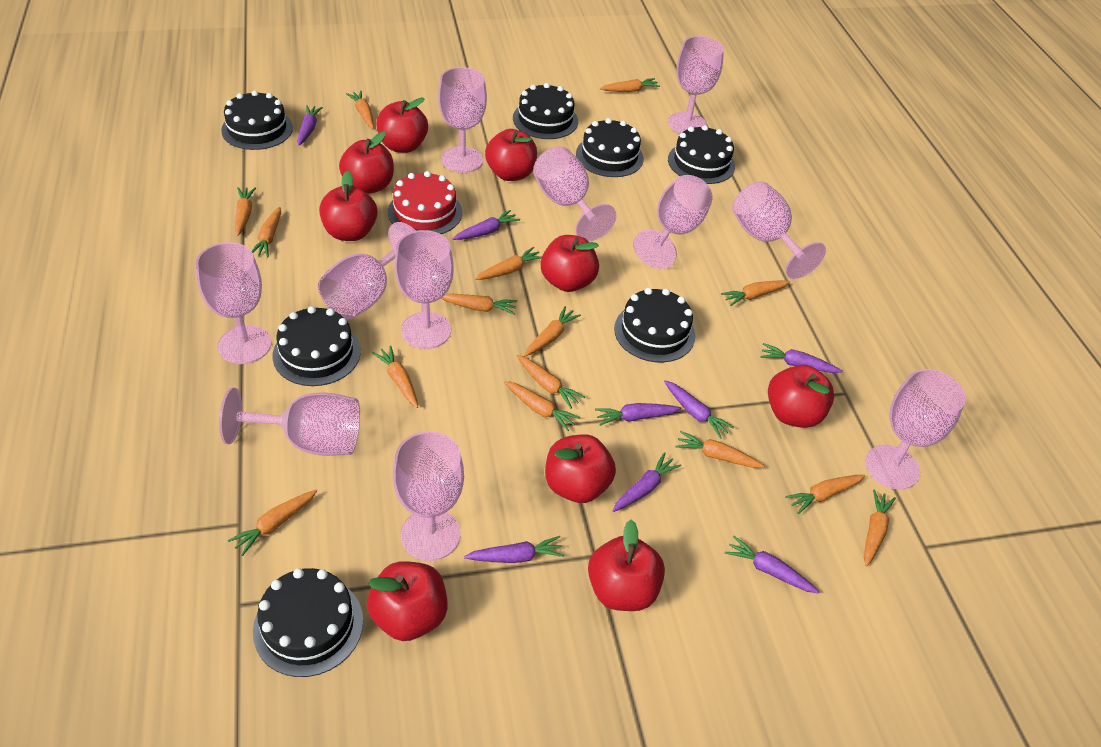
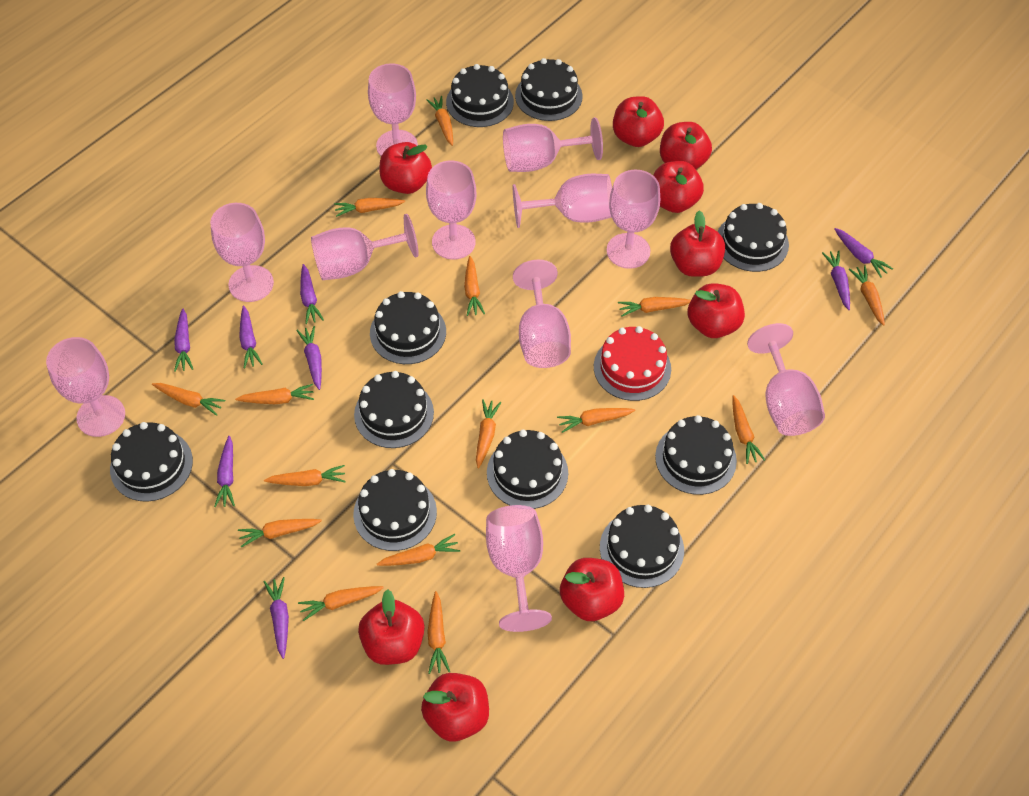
black cake: [221,90,293,150] [253,568,363,677] [272,306,361,386] [513,83,578,139] [576,118,644,177] [614,288,695,363] [668,125,735,184] = 7 -> [110,422,193,502] [353,469,437,551] [354,371,434,448] [370,291,446,364] [446,64,514,127] [487,430,568,509] [515,58,583,121] [600,505,684,588] [655,415,737,495] [717,203,789,272] = 10

